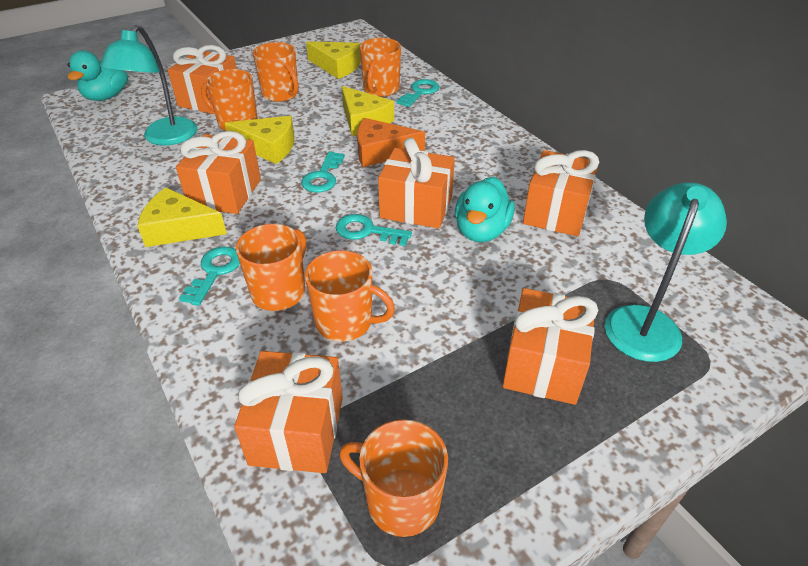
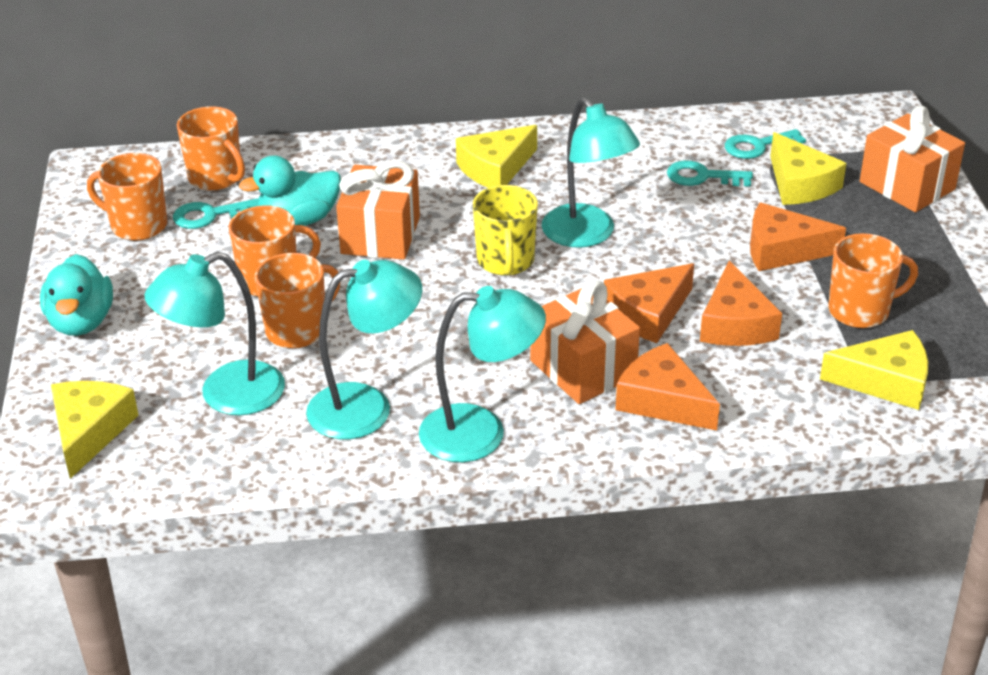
orange cheese: [357,118,425,167] = 1 -> [604,263,694,343] [615,343,720,431] [700,260,782,346] [750,202,846,271] = 4
orange gift: [168,45,237,114] [176,131,261,214] [234,351,343,473] [378,138,455,229] [503,288,598,405] [523,150,599,236] = 6 -> [336,160,420,260] [530,280,640,404] [860,106,965,212] = 3
orange mug: [201,69,258,131] [236,224,306,311] [253,42,299,102] [305,250,395,342] [339,420,448,537] [360,38,401,97] = 6 -> [87,153,167,241] [177,106,245,191] [229,205,321,297] [255,253,340,348] [828,233,918,328] = 5
turquoise key: [179,247,240,306] [301,151,345,192] [336,214,412,246] [396,79,439,107] = 4 -> [173,199,258,229] [667,160,753,187] [725,129,806,159] = 3
turquoise lamp: [100,25,198,146] [605,182,727,362] = 2 -> [144,252,285,415] [306,260,422,439] [419,286,546,462] [542,97,640,248] = 4
yellow mug: none = 0 -> [473,185,538,276] = 1

